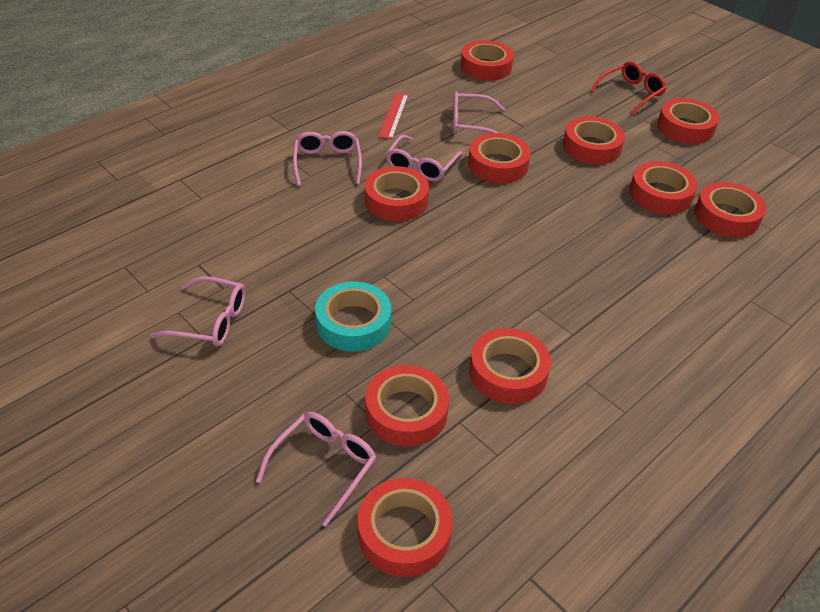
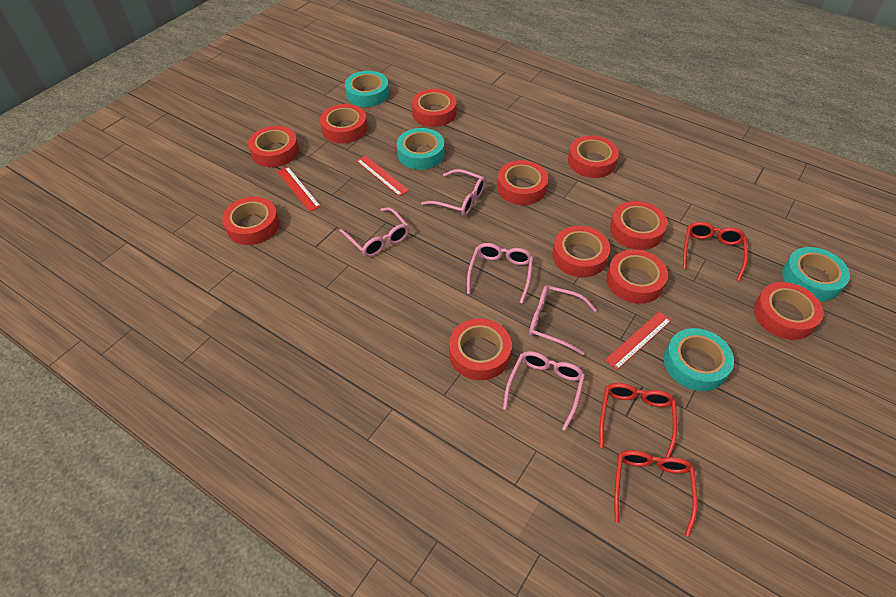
red glasses: [590,61,667,115] = 1 -> [599,383,677,457] [614,450,697,537] [683,222,748,282] = 3
red ruler: [378,93,409,139] = 1 -> [277,167,321,212] [356,156,409,197] [605,312,672,370] = 3
red tape: [358,478,453,577] [365,166,429,221] [365,365,449,447] [460,40,514,81] [468,133,531,183] [469,328,551,404] [563,116,625,165] [629,161,697,214] [657,98,719,144] [695,182,766,237] = 10 -> [222,197,279,245] [248,126,299,167] [320,104,367,143] [412,89,456,127] [449,318,512,380] [497,160,548,205] [552,226,610,277] [568,135,619,178] [606,249,668,304] [610,201,668,250] [754,282,824,340] = 11
turquoise tape: [315,281,391,352] = 1 -> [345,71,389,107] [397,128,444,170] [664,328,734,391] [782,247,850,301] = 4

